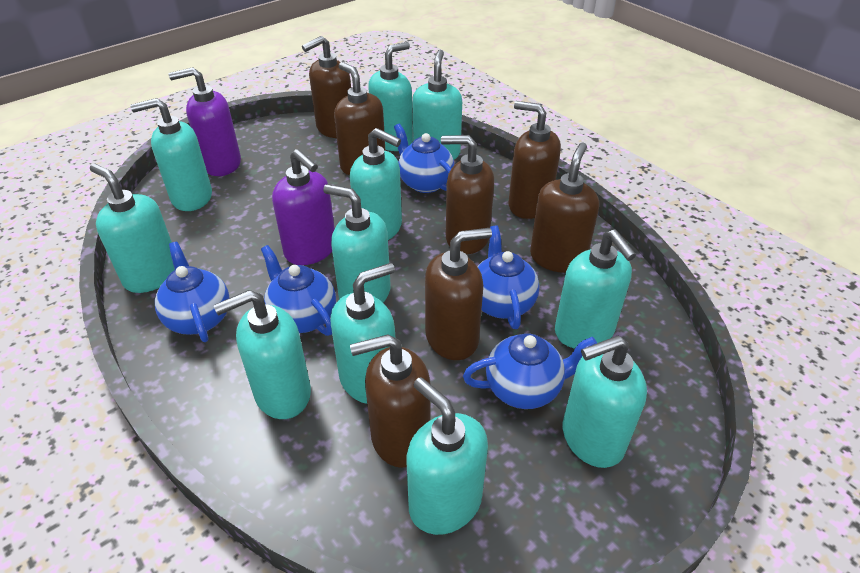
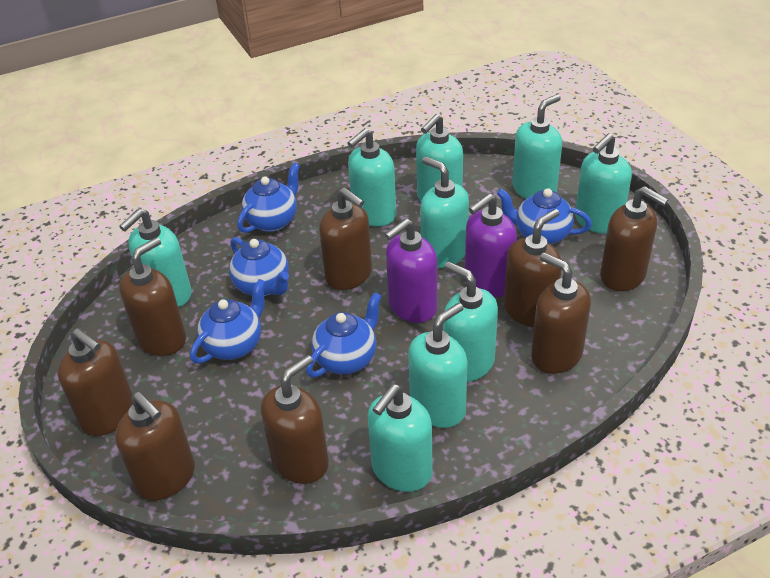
brown soap dispenser: [302,36,351,138] [334,62,385,175] [350,334,431,468] [425,228,492,360] [441,135,495,254] [509,101,561,219] [530,142,599,273] = 7 -> [58,328,133,436] [115,392,195,500] [119,237,186,356] [261,355,329,484] [319,187,372,290] [504,209,562,327] [531,253,591,374] [600,186,668,291] = 8
turquoise soap dispenser: [90,163,175,293] [130,98,212,211] [214,290,311,419] [323,184,391,303] [330,263,395,404] [350,128,402,240] [368,42,413,151] [406,377,488,535] [412,49,462,160] [555,230,636,349] [563,335,647,468] = 11 -> [119,208,192,307] [347,128,396,227] [368,384,433,492] [408,303,468,428] [416,114,463,202] [420,156,469,268] [443,261,498,382] [512,94,562,199] [575,133,632,234] = 9

